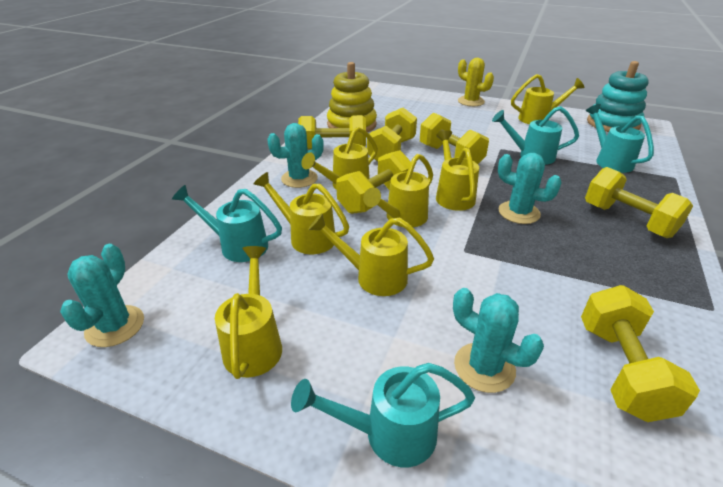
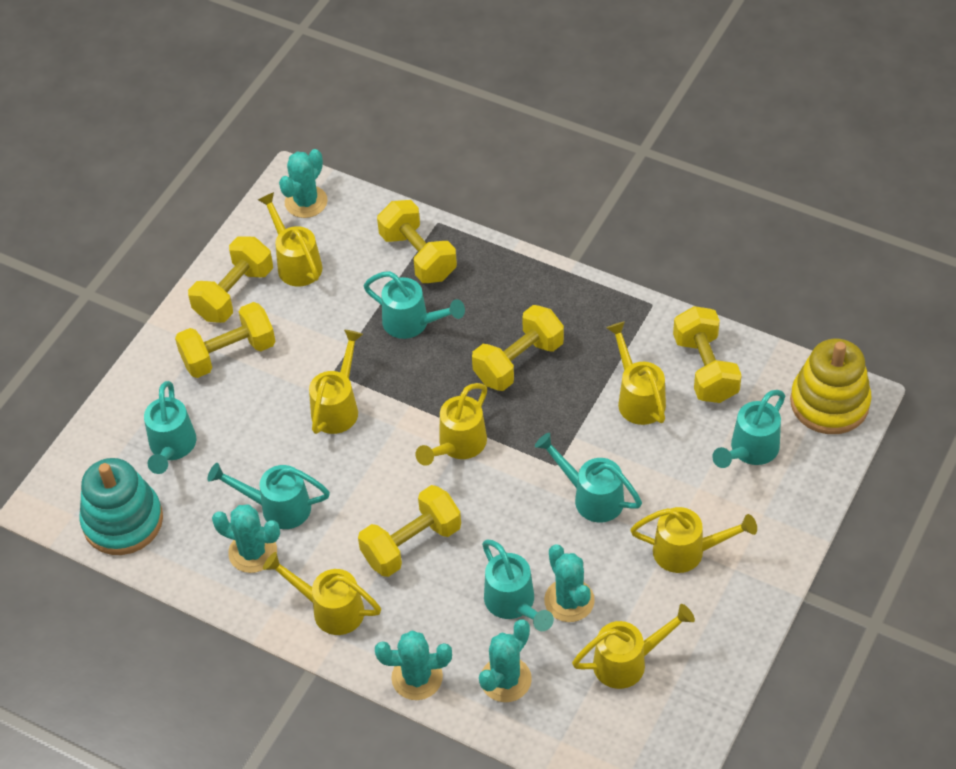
turquoise cactus: [60,244,144,347] [267,123,324,188] [453,288,544,393] [498,153,562,224] = 4 -> [212,504,280,573] [279,149,328,218] [375,630,452,700] [479,620,532,702] [544,544,595,622] = 5
turquoise watering can: [172,185,282,262] [291,363,475,467] [492,106,579,165] [586,104,654,173] = 4 -> [144,381,196,474] [207,463,330,529] [364,271,465,339] [482,539,554,631] [535,433,642,522] [712,390,785,468] = 6
yellow cactus: [458,58,494,106] = 1 -> none = 0

